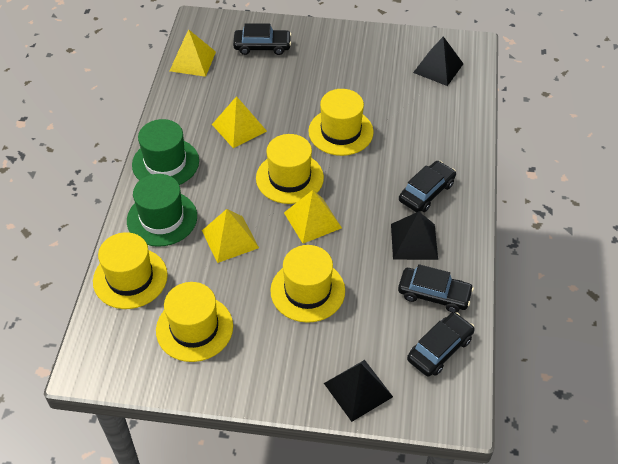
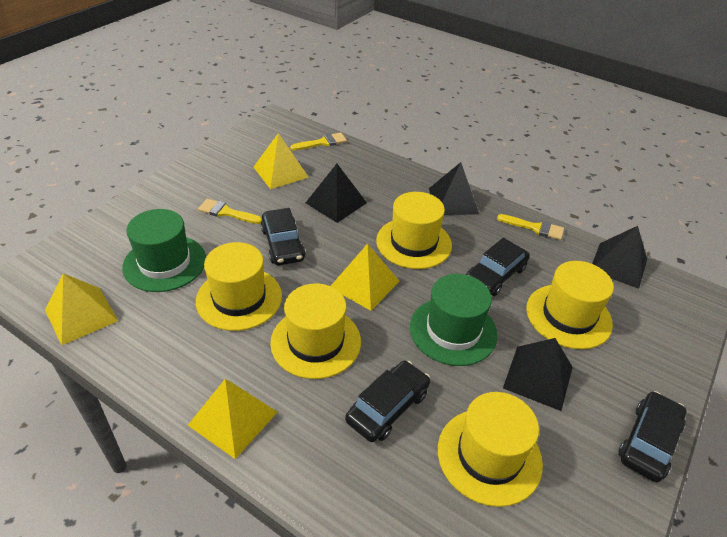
black pyramid: [324,360,393,422] [391,212,438,260] [413,36,463,86] = 3 -> [306,164,367,223] [429,162,479,215] [503,338,573,411] [592,226,647,289] = 4
yellow brush: none = 0 -> [198,199,262,224] [290,132,347,150] [497,214,564,240] = 3

